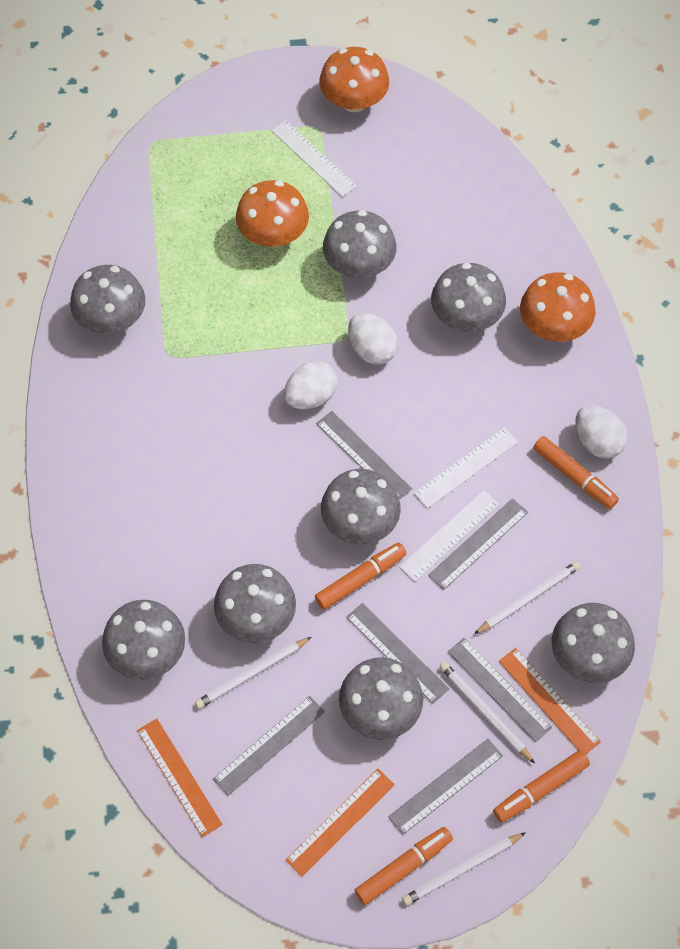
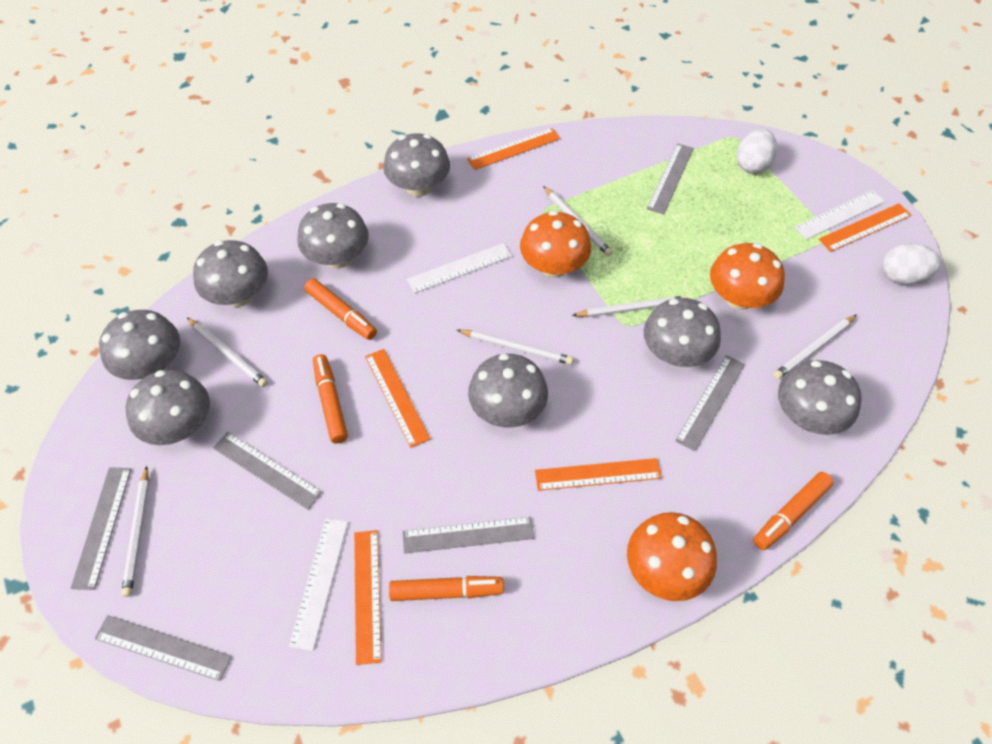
orange ruler: [137,719,223,837] [286,769,395,877] [499,648,601,754] = 3 -> [354,530,382,665] [365,349,430,448] [467,128,560,170] [535,458,662,491] [819,203,912,252] = 5
white egg: [284,361,338,409] [348,313,398,364] [575,405,628,458] = 3 -> [737,129,777,174] [882,243,942,285] = 2
white pencil: [195,637,311,709] [402,832,526,906] [439,662,535,763] [474,561,581,634] = 4 -> [121,466,149,597] [187,317,268,387] [457,329,573,365] [543,186,613,256] [572,296,687,317] [773,314,857,379] = 6

